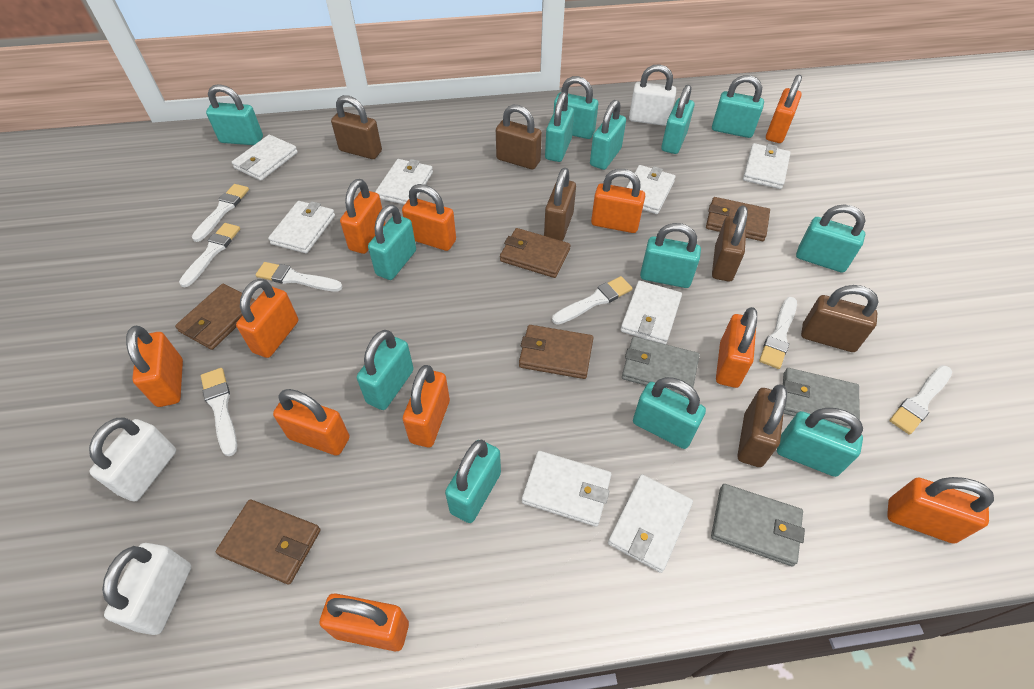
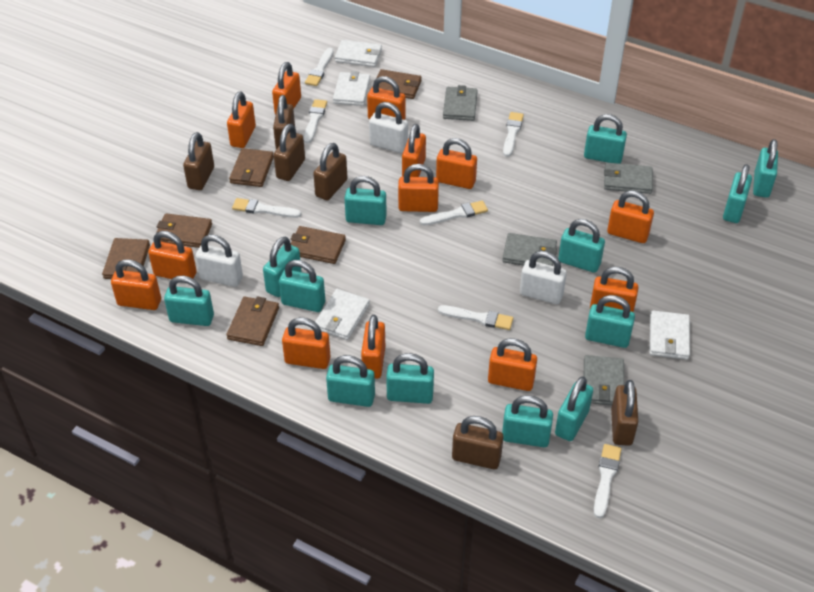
brown wallet: [175,284,255,350] [216,499,321,584] [500,228,570,278] [519,325,594,379] [706,197,770,241] = 5 -> [102,238,150,279] [156,213,212,248] [226,296,279,346] [229,148,274,187] [290,226,346,264] [376,69,422,99] = 6
grey wallet: [622,336,699,397] [711,484,805,566] [783,368,860,429] = 3 -> [443,85,478,121] [502,233,557,266] [584,355,624,405] [604,163,653,194] = 4
orange padlock: [126,326,183,407] [236,279,298,358] [273,389,349,456] [320,593,409,651] [340,179,385,254] [402,184,456,251] [403,365,450,448] [591,169,645,233] [716,307,757,388] [766,75,802,143] [887,477,994,544] = 11 -> [111,259,161,310] [148,231,197,279] [227,92,256,148] [272,62,301,114] [282,318,331,369] [361,315,385,379] [367,76,406,120] [398,164,439,212] [402,124,426,177] [436,138,477,189] [488,338,537,391] [590,267,638,312] [607,191,654,243] = 13
white wallet: [232,135,298,181] [268,201,335,253] [375,159,433,205] [522,451,611,527] [608,474,693,573] [621,281,682,344] [626,165,675,214] [743,143,791,189] = 8 -> [315,289,370,340] [333,71,370,106] [335,40,382,67] [649,311,690,360] = 4

